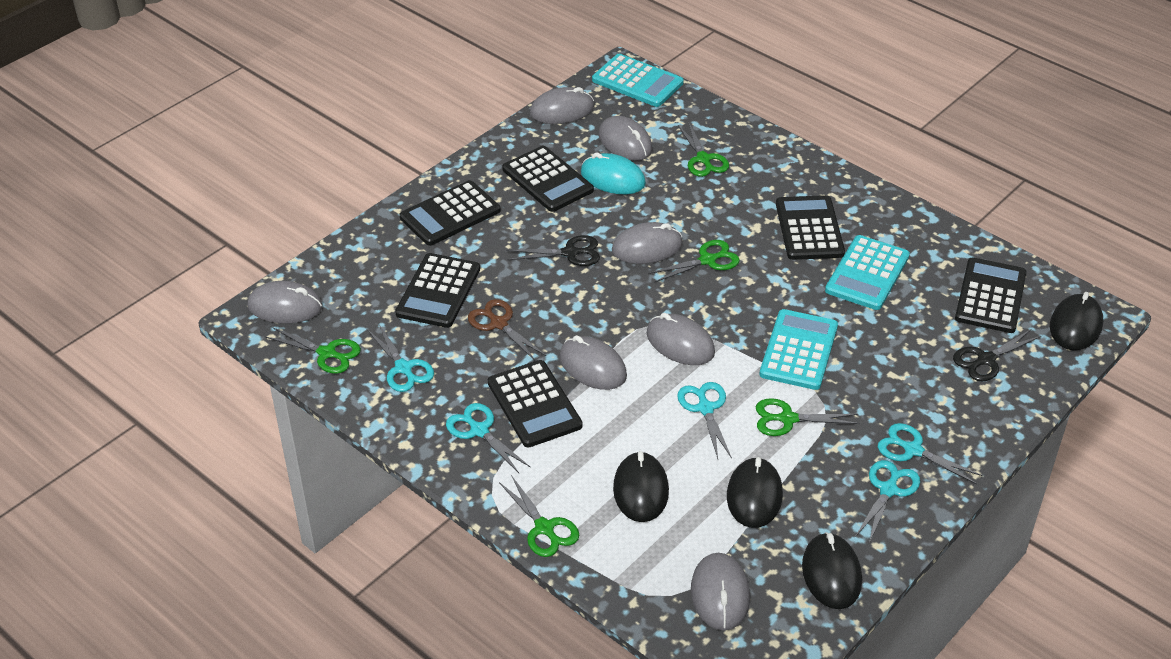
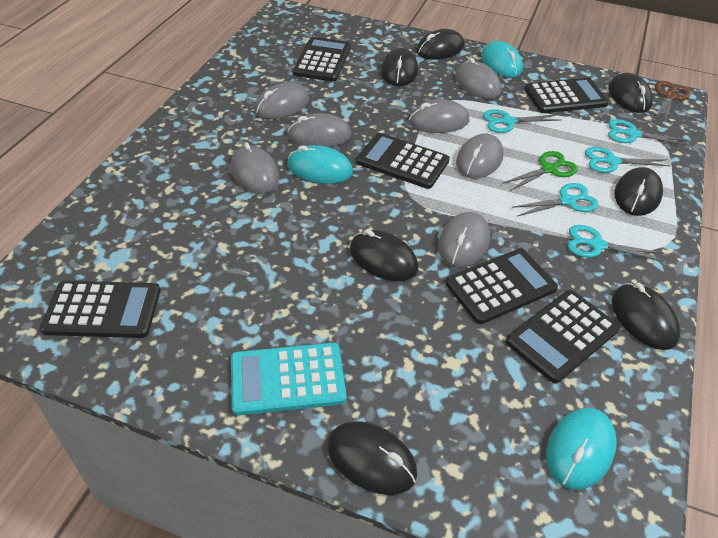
black mouse: [613,451,669,522] [727,457,783,528] [802,532,862,609] [1050,292,1103,350] = 4 -> [328,421,417,495] [350,229,418,281] [381,48,418,86] [416,29,464,59] [608,73,653,113] [612,283,680,350] [614,167,663,216] = 7
black scissors: [507,235,600,266] [953,329,1041,381] = 2 -> none = 0
green scissors: [266,327,361,374] [499,475,579,557] [648,240,740,283] [678,123,729,177] [756,398,860,436] = 5 -> [502,151,578,191] = 1
turquoise calculator: [592,54,684,107] [759,309,838,390] [825,235,910,310] = 3 -> [231,343,347,416] = 1
turquoise mouse: [581,153,646,194] = 1 -> [287,145,353,184] [481,41,523,77] [546,408,617,490] = 3

